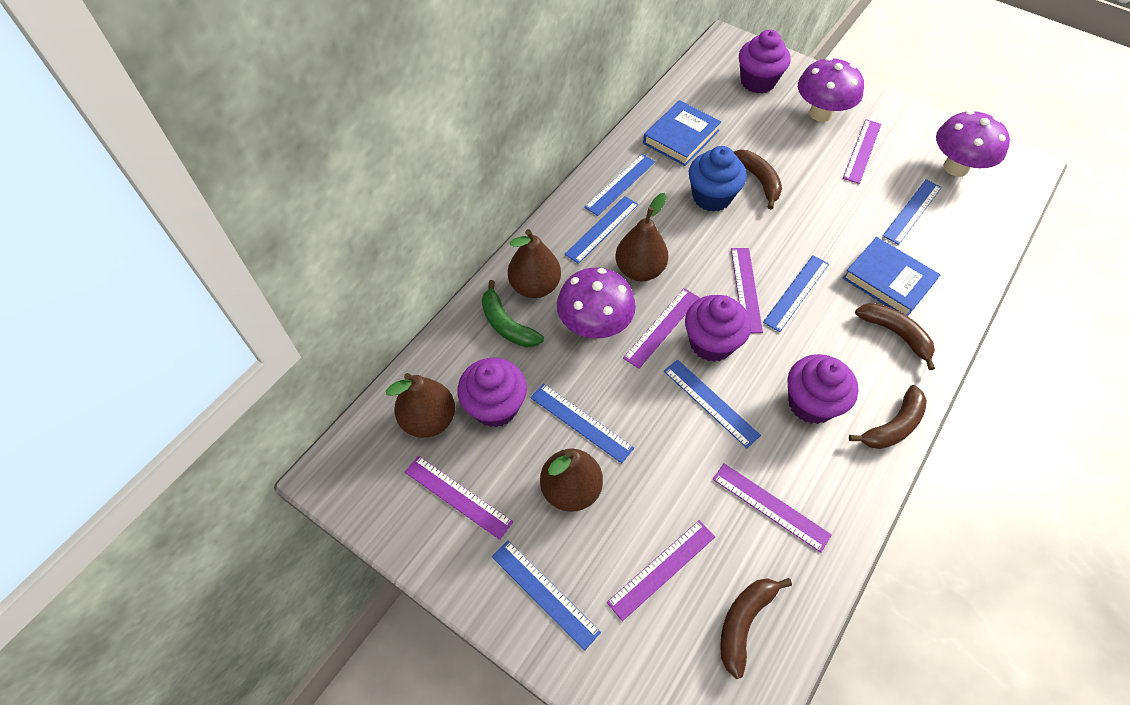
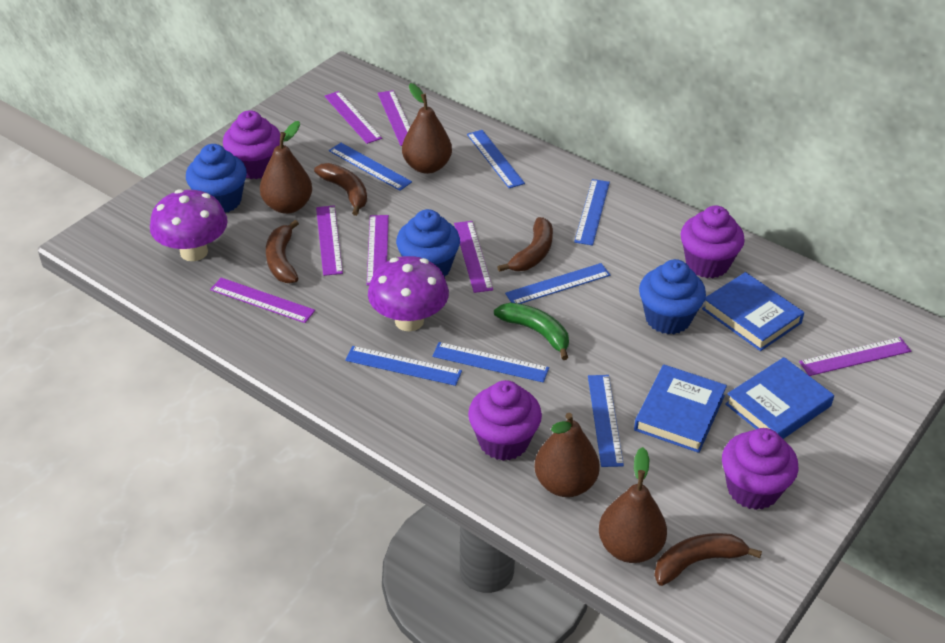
blue book: [643,100,721,166] [843,237,941,316] = 2 -> [634,365,727,453] [702,272,804,351] [725,357,834,439] = 3
blue cupcake: [689,146,747,212] = 1 -> [186,144,247,213] [396,209,460,277] [639,259,706,334] = 3
purple mushroom: [557,268,636,338] [798,57,864,122] [936,111,1010,177] = 3 -> [150,189,228,261] [368,256,449,332] = 2
purple ruler: [405,456,513,540] [607,520,715,621] [623,288,700,369] [713,463,832,553] [731,248,763,333] [843,119,881,184] = 6 -> [210,278,315,323] [316,206,343,276] [325,91,382,144] [367,215,389,286] [378,90,410,146] [454,221,493,293] [799,337,911,376] = 7

